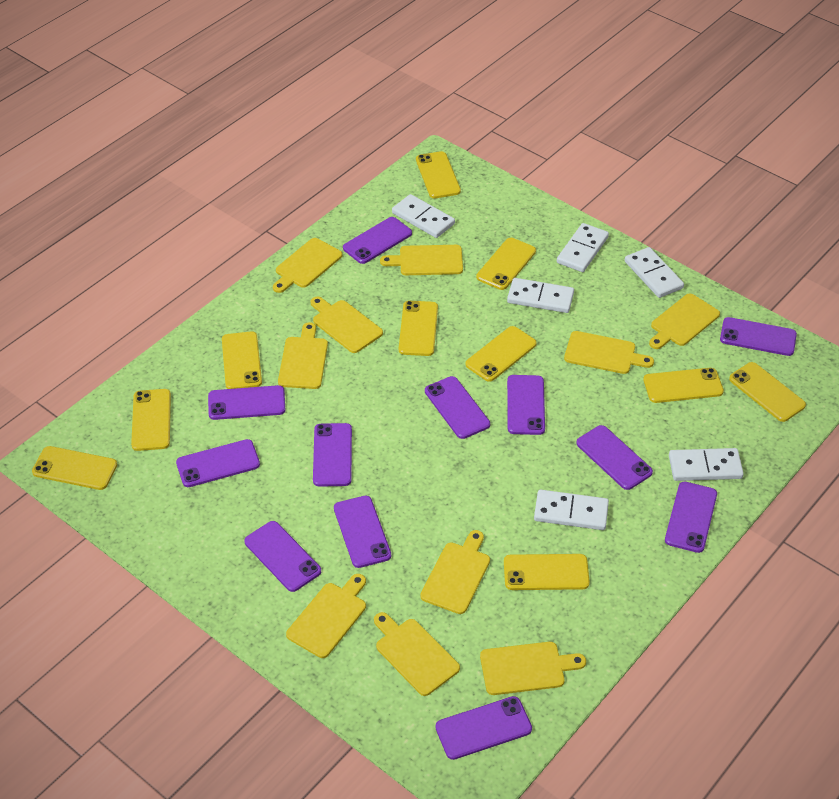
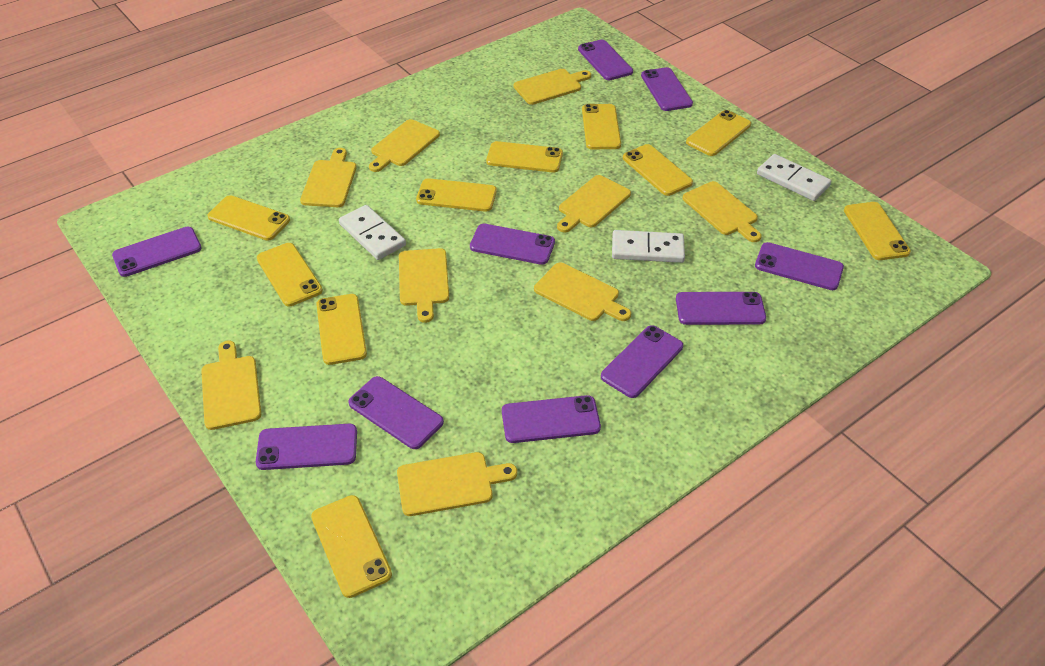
purple phone: [176,439,260,487] [208,385,285,420] [244,521,321,592] [313,423,352,487] [334,496,391,568] [343,217,412,264] [425,376,490,439] [435,696,532,760] [507,375,545,435] [576,425,653,490] [665,482,717,553] [720,317,797,356] = 12 -> [112,227,202,277] [256,424,357,470] [348,376,444,449] [470,224,555,265] [502,395,601,443] [578,39,633,80] [601,325,683,398] [641,67,693,111] [676,292,766,325] [755,242,844,290] = 10
white domino: [392,194,455,238] [507,278,574,313] [534,490,609,530] [557,223,609,272] [625,247,684,298] [669,448,744,481] = 6 -> [339,205,406,260] [612,230,685,263] [757,154,831,201] = 3
yellow cutting board: [273,238,342,293] [278,322,328,389] [286,574,366,658] [310,297,383,353] [374,612,460,696] [380,245,463,275] [420,530,490,614] [480,642,586,695] [564,331,654,374] [649,294,720,349] = 10 -> [201,340,261,430] [300,148,357,207] [369,119,440,172] [397,452,517,516] [399,248,449,323] [514,69,591,105] [534,262,631,321] [557,175,631,232] [683,181,761,242] = 9

